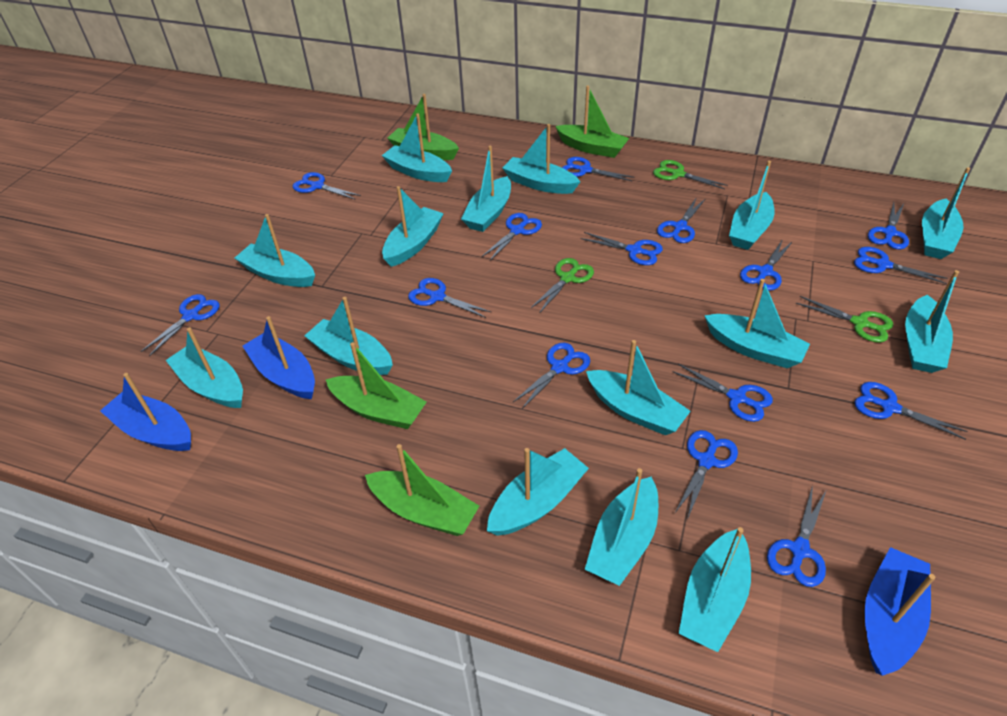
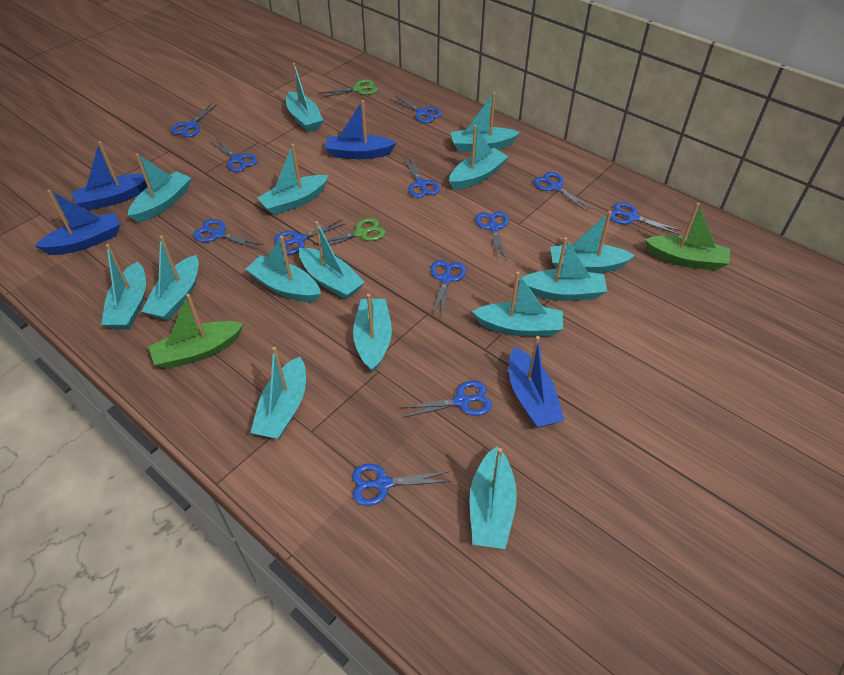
blue boat: [100,373,191,451] [242,316,315,399] [864,547,935,676] = 3 -> [35,190,120,255] [72,141,149,211] [325,100,396,159] [509,336,565,428] = 4
blue scissors: [141,294,220,356] [293,172,361,199] [408,278,491,318] [482,213,542,261] [513,343,590,409] [562,157,634,181] [580,232,663,265] [657,197,705,243] [672,364,773,422] [675,430,738,520] [740,239,793,291] [767,485,826,587] [854,247,948,284] [854,382,968,440] [868,202,909,250] = 15 -> [171,104,217,137] [193,219,263,249] [210,138,258,172] [274,220,345,255] [352,464,451,506] [390,96,442,123] [401,381,492,418] [404,157,440,198] [430,260,466,316] [475,211,509,261] [533,172,592,211] [610,202,682,235] = 12
green boat: [326,342,427,429] [365,444,479,536] [388,94,459,160] [555,86,629,158] = 4 -> [148,294,244,369] [645,203,730,271] = 2
green scissors: [531,258,594,312] [653,160,728,189] [796,296,893,343] = 3 -> [313,218,385,250] [319,79,378,98] = 2

